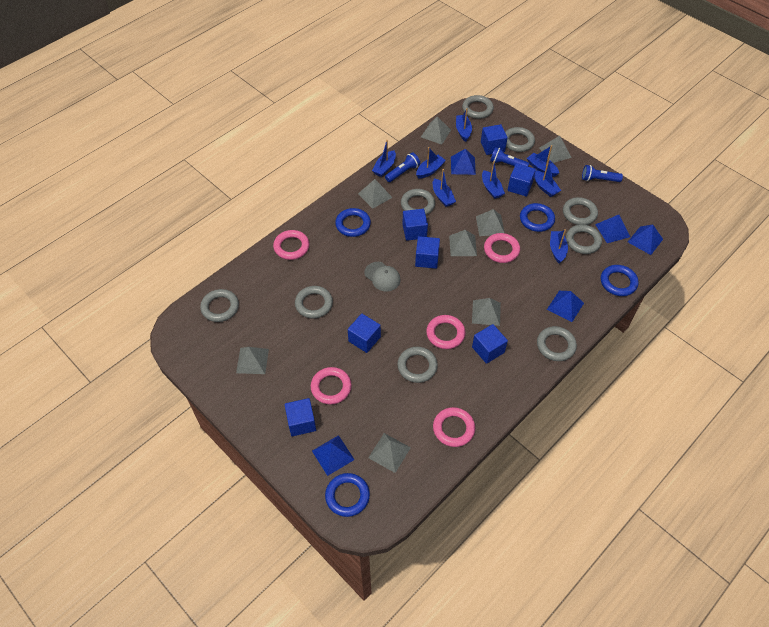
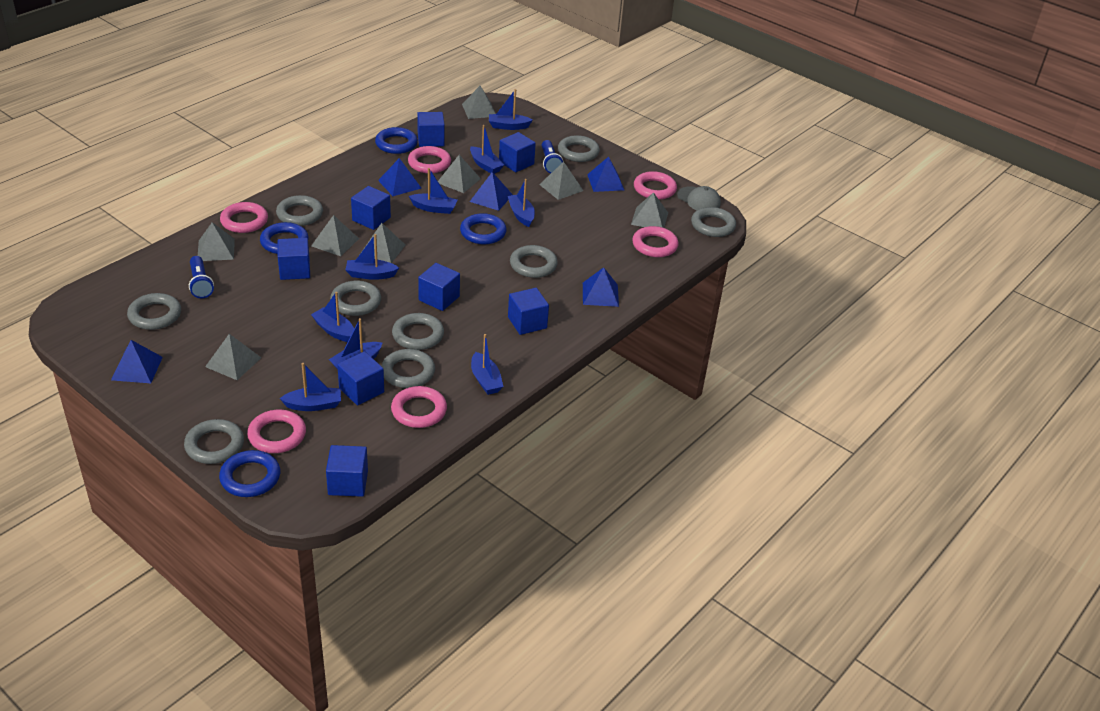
blue boat: [372,140,396,177] [416,147,446,178] [433,169,456,207] [456,108,472,142] [482,161,505,199] [527,145,559,177] [534,160,561,197] [550,229,568,263] = 8 -> [280,363,341,411] [311,292,354,342] [329,318,383,369] [345,234,399,280] [409,168,458,214] [470,125,504,174] [471,334,504,395] [489,89,533,130] [508,179,535,227] = 9
blue cube: [284,398,316,436] [348,314,381,353] [402,209,428,241] [415,236,440,269] [472,324,508,364] [481,124,508,155] [508,163,536,197] = 7 -> [278,238,310,280] [326,445,368,497] [337,351,384,405] [351,186,391,230] [417,112,445,147] [418,263,460,311] [499,132,536,172] [508,288,549,335] = 8
blue flashlight: [385,152,420,182] [490,147,529,166] [582,165,623,182] = 3 -> [189,256,214,298] [542,140,563,173] = 2
pink ring: [273,230,310,260] [311,367,352,405] [426,315,466,349] [433,407,475,447] [484,233,520,263] = 5 -> [220,202,268,233] [247,410,306,453] [391,386,447,428] [408,146,451,173] [632,226,679,257] [634,171,677,200] = 6

